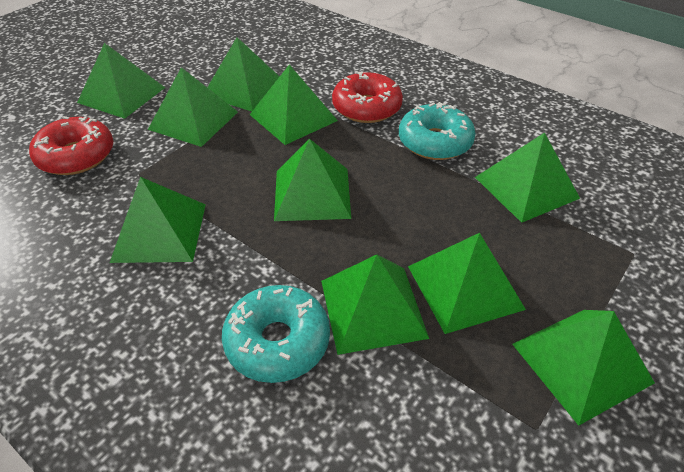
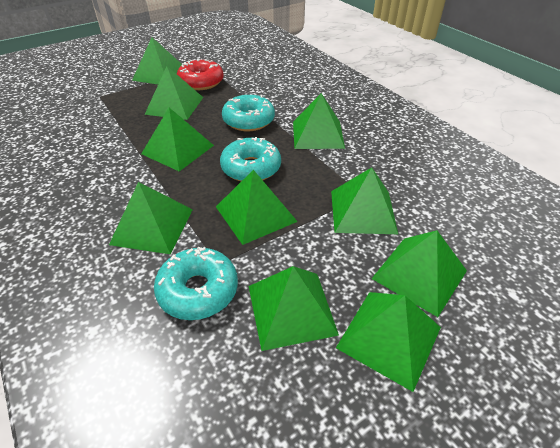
red donut: [29,116,113,175] [332,72,403,123] = 2 -> [177,59,224,90] = 1
turquoise donut: [222,285,330,383] [399,102,476,160] = 2 -> [154,246,238,320] [220,137,281,181] [222,95,275,131] = 3

